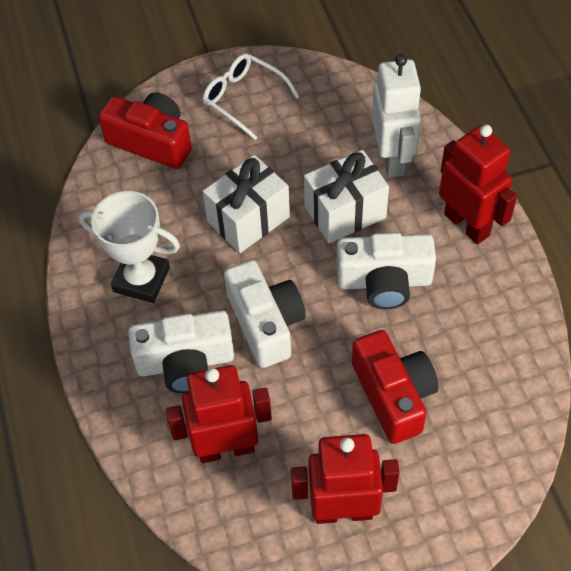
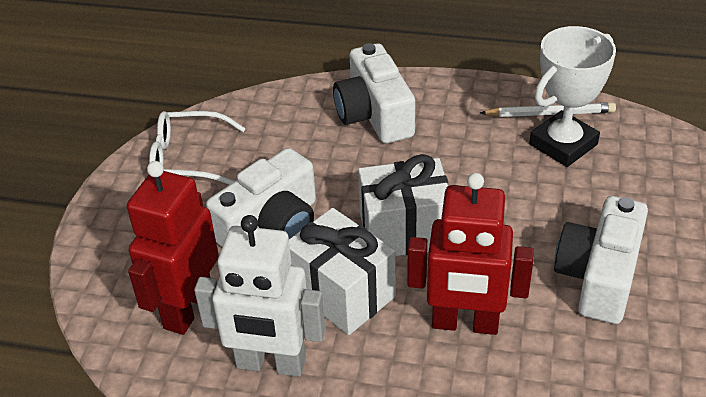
red camera: [99,92,192,169] [352,330,439,444] = 2 -> none = 0
red robot: [166,365,272,463] [291,434,400,524] [439,125,517,244] = 3 -> [127,161,219,335] [407,173,534,335] = 2
white pencil: none = 0 -> [480,103,616,117] = 1

